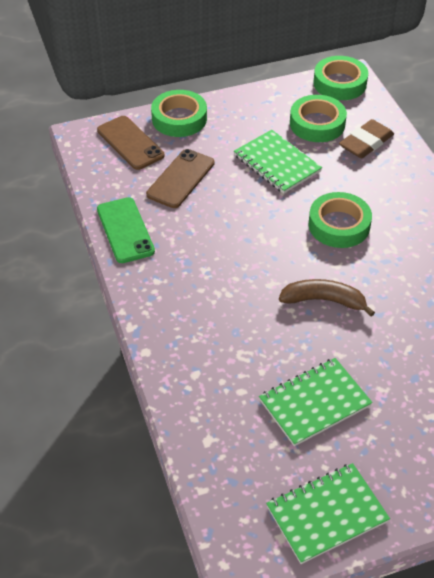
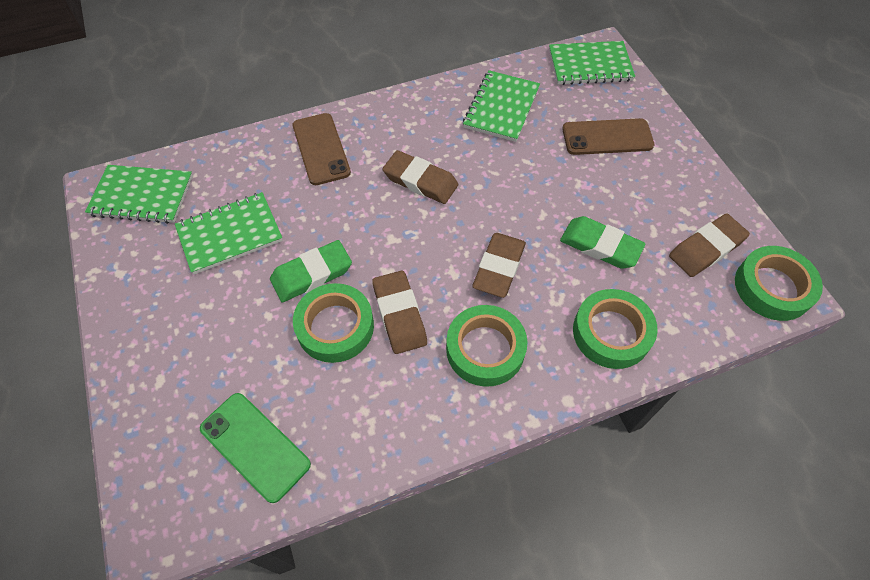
brown banana: [279,279,375,317] = 1 -> none = 0
brown eraser: [339,119,394,158] = 1 -> [372,271,427,354] [383,150,458,204] [472,233,526,298] [669,214,750,277] = 4
green eraser: none = 0 -> [270,240,352,302] [560,216,646,269] = 2
green notebook: [234,130,322,194] [259,358,373,446] [266,463,390,564] = 3 -> [85,165,193,224] [175,192,283,275] [463,70,540,142] [549,41,635,85] = 4

